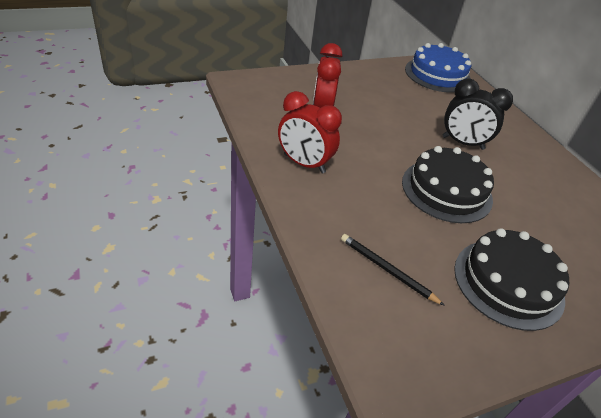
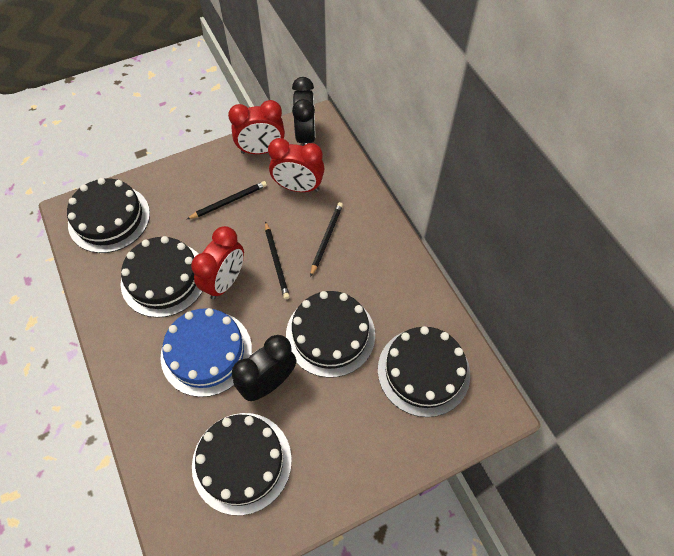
black cake: [402,146,494,223] [454,228,569,331] = 2 -> [67,178,150,253] [120,236,202,318] [192,413,292,515] [286,291,375,378] [378,326,470,417] = 5
black clock: [442,78,513,150] = 1 -> [232,335,296,401] [292,77,316,146] = 2
black pencil: [341,234,445,306] = 1 -> [187,181,267,219] [265,221,290,299] [310,202,343,277] = 3
red clock: [278,91,342,173] [313,43,342,108] = 2 -> [191,226,244,300] [228,100,285,154] [268,138,325,192] = 3

